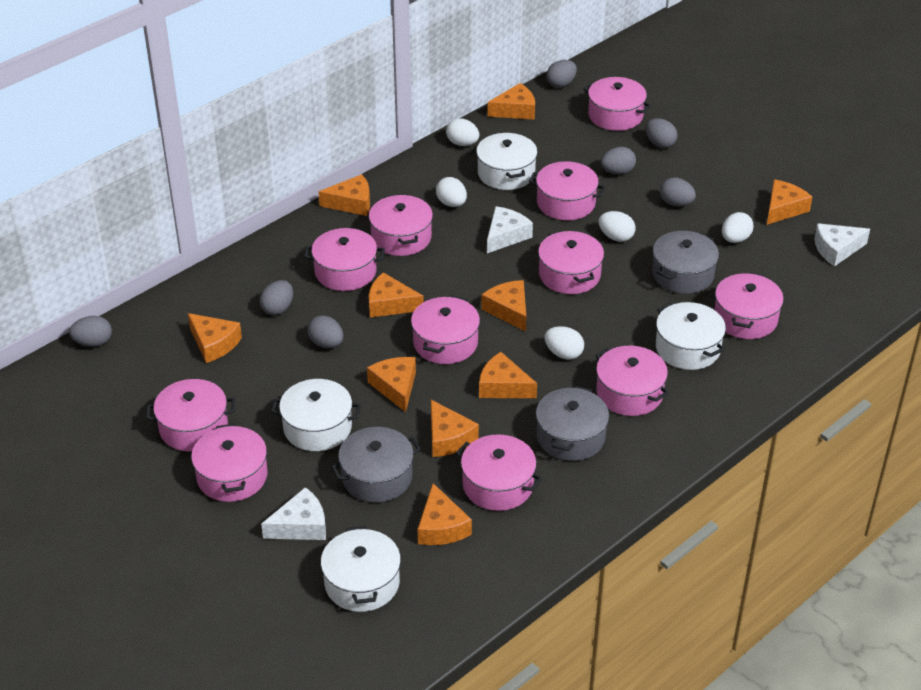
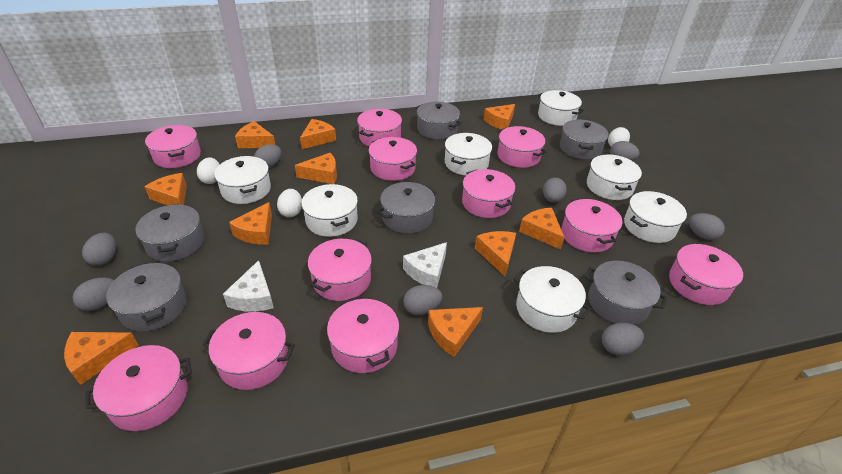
grey egg: [69,316,112,347] [259,280,293,315] [307,315,343,348] [546,60,577,88] [601,147,636,175] [645,118,677,148] [660,177,696,206] = 7 -> [73,278,114,311] [82,233,116,266] [254,144,281,168] [403,285,442,316] [543,178,567,203] [602,323,644,355] [610,141,640,161] [689,213,725,240] = 8
grey pot: [331,427,421,502] [536,386,609,461] [652,231,719,294] = 3 -> [106,263,187,332] [136,204,204,262] [377,182,437,234] [416,102,461,139] [560,119,608,160] [585,261,667,325] = 6
white cheese: [261,487,326,540] [487,206,533,253] [814,223,870,266] = 3 -> [223,260,274,312] [403,242,447,288] = 2
white egg: [436,177,467,207] [446,118,479,146] [545,326,584,359] [599,211,635,242] [722,212,753,243] = 5 -> [197,157,220,184] [277,189,302,217] [608,127,630,147] = 3
white pot: [271,379,361,451] [321,526,401,612] [476,132,537,190] [656,302,726,370] = 4 -> [214,156,271,204] [301,184,358,237] [445,133,492,175] [513,266,591,333] [538,90,584,126] [587,154,642,200] [624,191,687,243] = 7

